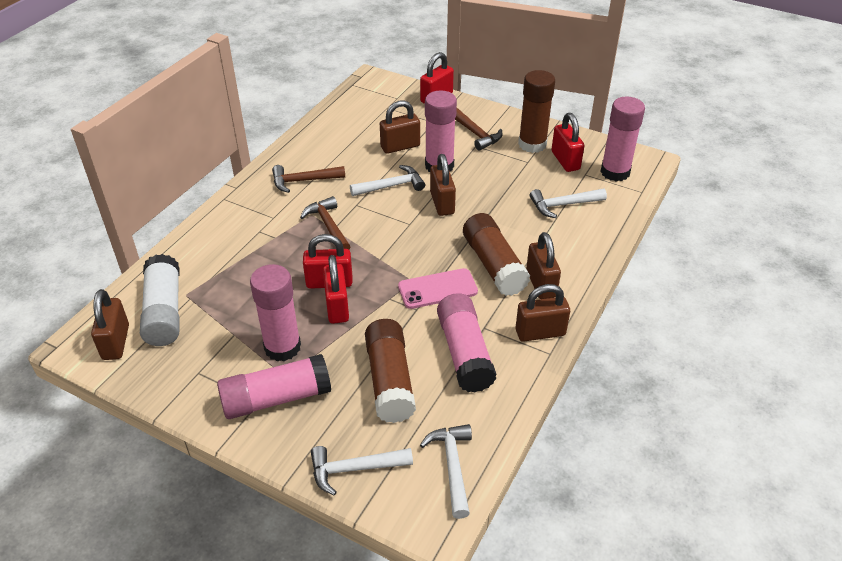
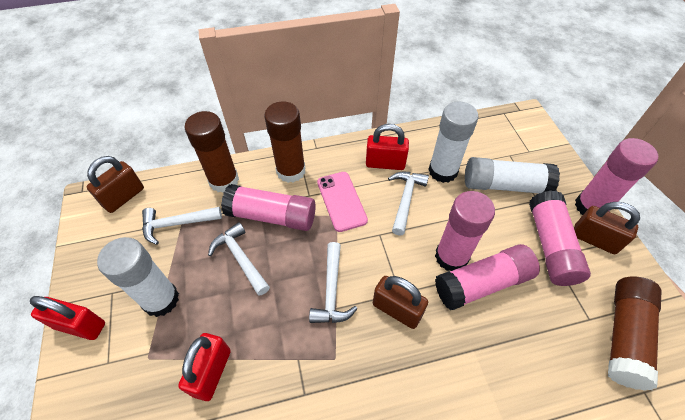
brown hammer: [272,165,345,193] [300,196,351,250] [455,108,502,151] = 3 -> none = 0
brown padlock: [91,289,129,360] [380,100,420,154] [430,154,456,216] [516,284,570,342] [526,232,561,299] = 5 -> [87,156,144,213] [373,276,428,329] [574,202,640,254] = 3
red padlock: [303,234,352,289] [323,255,349,324] [420,52,454,104] [552,113,584,172] = 4 -> [30,296,105,340] [178,333,231,401] [366,124,409,170] = 3
white glue stick: [140,254,179,346] = 1 -> [97,237,179,317] [428,101,478,183] [465,157,560,193] = 3

